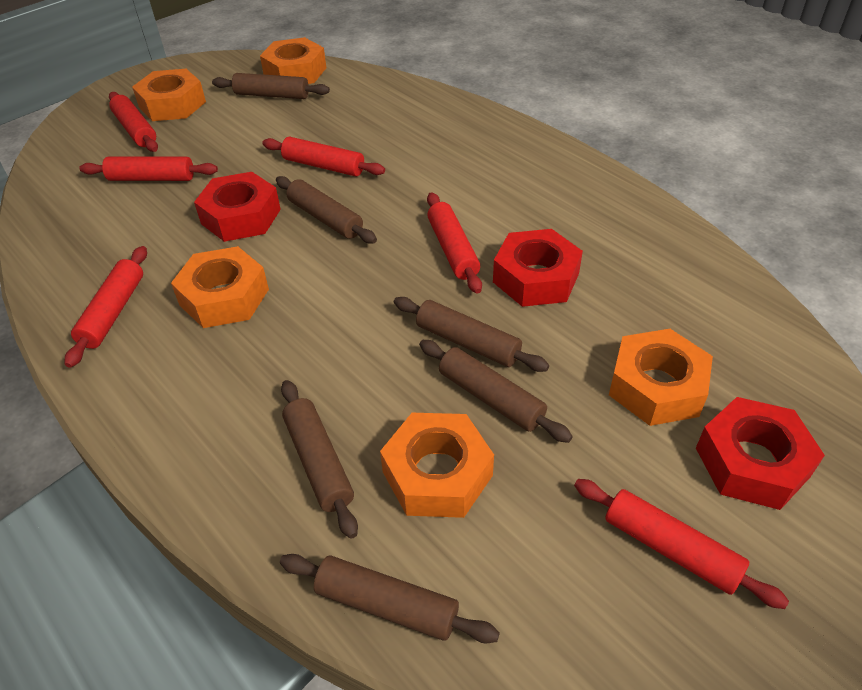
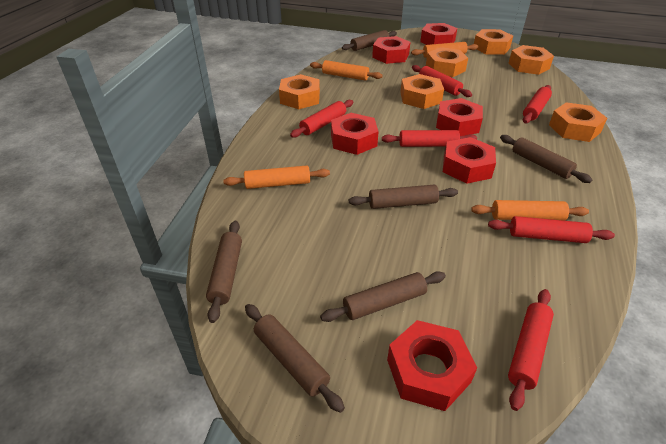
orange nut: [132,69,206,121] [171,246,269,328] [260,37,326,84] [380,413,494,518] [609,329,713,426] = 5 -> [279,74,320,109] [400,74,444,109] [426,47,468,77] [474,29,513,55] [509,45,554,75] [549,102,607,142] = 6
orange rolling pin: none = 0 -> [223,166,330,189] [310,60,383,81] [411,42,479,58] [471,200,589,221] = 4
red nut: [194,172,281,242] [493,229,583,307] [696,397,825,510] = 3 -> [331,113,379,155] [372,36,410,64] [387,320,477,411] [420,23,457,45] [436,98,483,136] [443,137,496,184] = 6

